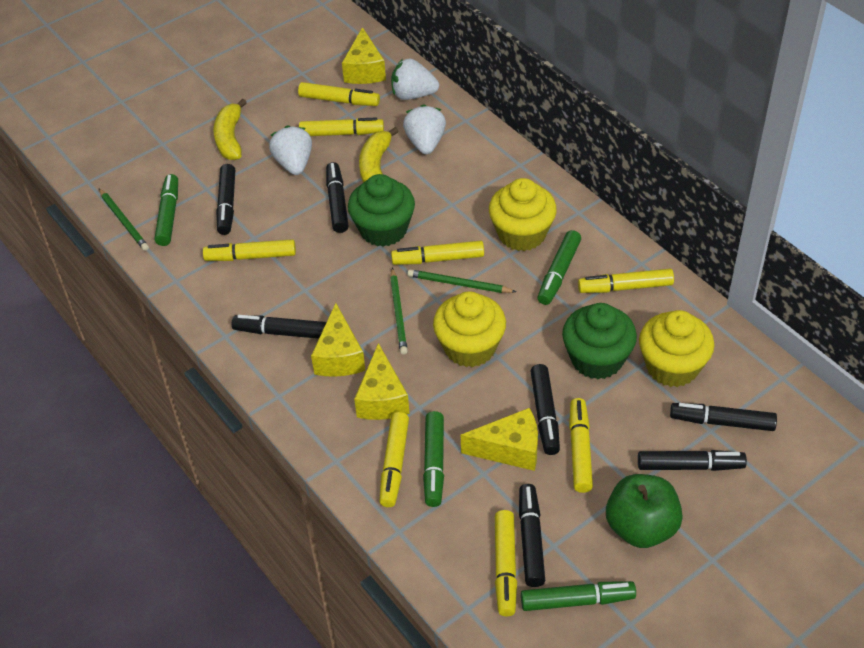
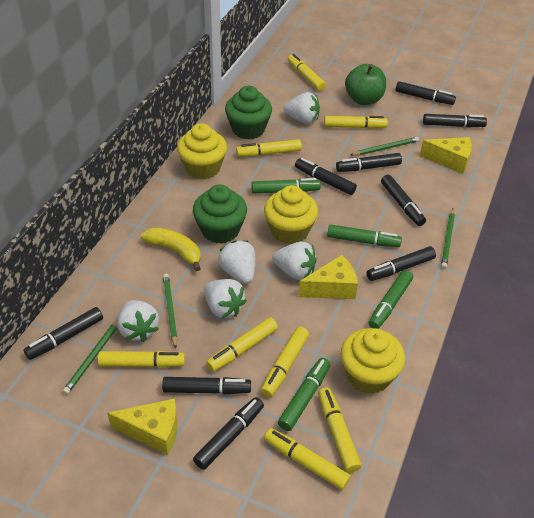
black marker: [216,164,235,235] [232,315,326,339] [326,162,349,233] [519,484,545,587] [530,364,560,455] [638,450,747,471] [670,403,777,431] = 7 -> [24,307,103,360] [162,377,251,394] [193,397,264,470] [295,158,357,195] [336,153,402,172] [366,246,436,281] [381,175,426,226] [395,81,456,105] [423,114,487,127] = 9
green pencil: [99,188,149,251] [390,267,408,355] [407,269,516,293] = 3 -> [63,321,118,394] [163,274,178,349] [351,137,419,156] [441,209,455,269] = 4
white strawberry: [269,125,312,175] [391,59,439,100] [403,104,446,154] = 3 -> [117,300,159,342] [204,279,247,318] [218,240,255,284] [272,242,316,280] [284,92,320,124] = 5
yellow banana: [213,99,247,160] [359,127,399,182] = 2 -> [141,227,201,271] = 1
yellow cheese: [311,303,366,377] [342,27,386,84] [354,343,410,420] [461,408,538,471] = 4 -> [107,398,178,455] [298,255,358,299] [420,137,472,174] = 3

